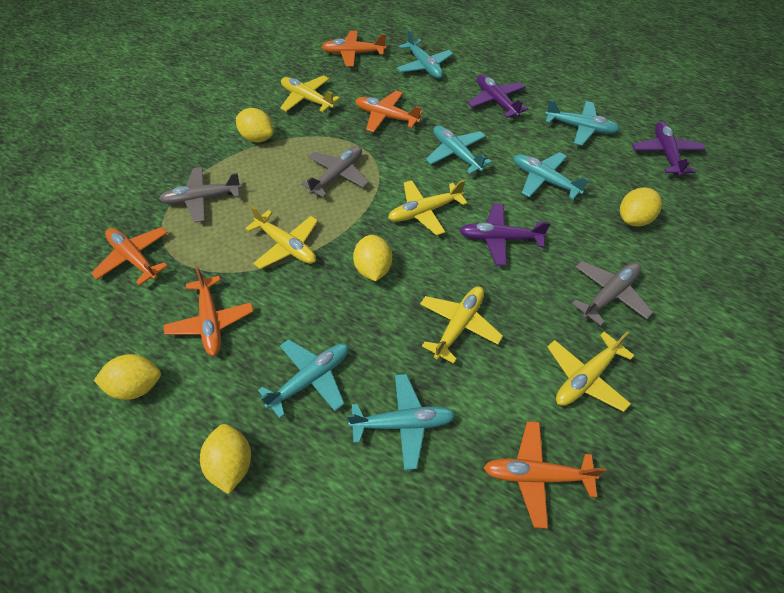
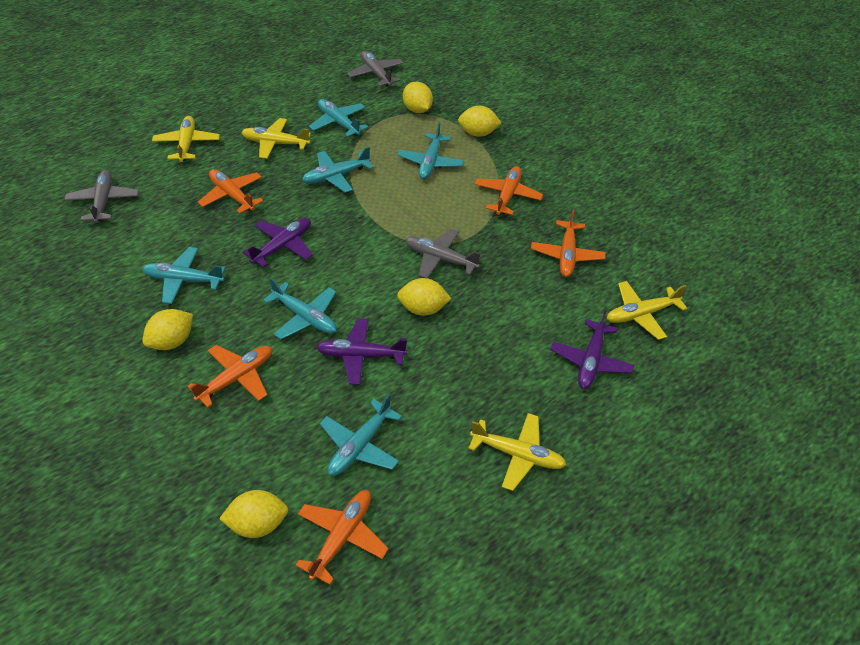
yellow plane: [245,206,318,269] [280,75,340,112] [388,180,467,236] [420,286,503,364] [547,331,635,412] = 5 -> [152,116,220,162] [241,118,311,159] [468,413,566,491] [607,281,688,340] = 4

